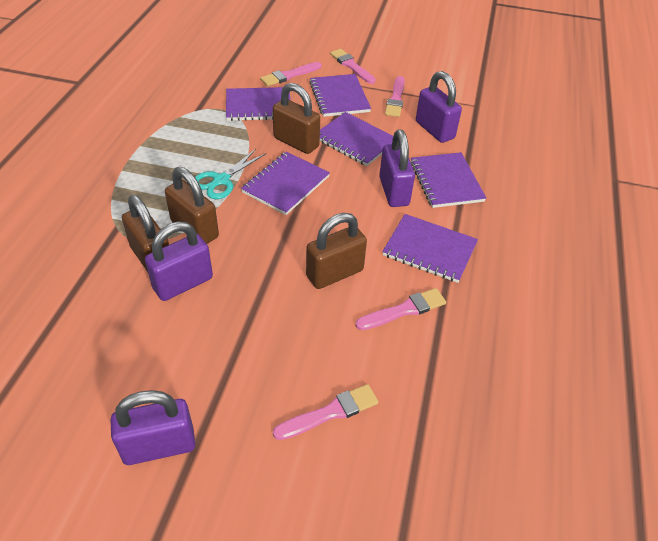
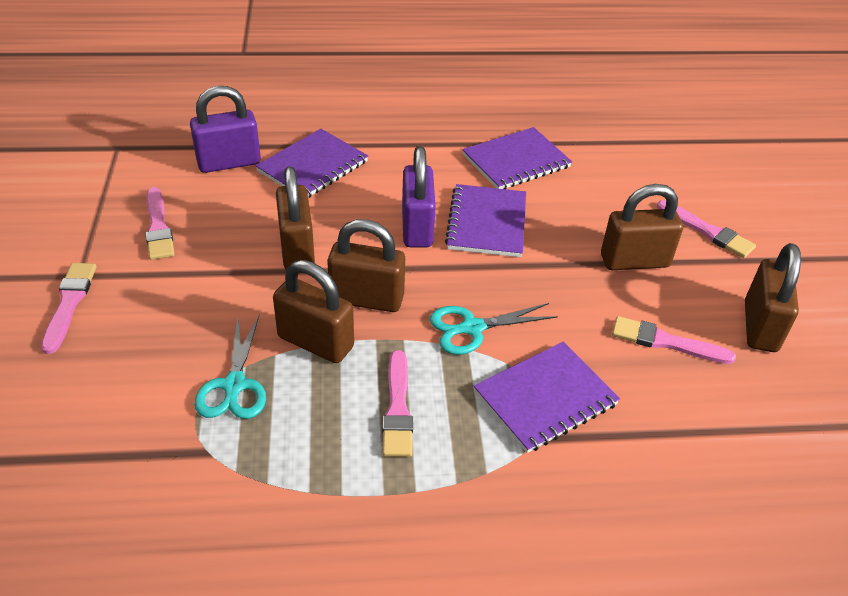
brown padlock: [122,195,169,272] [165,167,219,244] [273,83,320,154] [306,213,367,289] = 4 -> [273,260,354,363] [276,166,315,269] [327,219,405,312] [601,184,683,270] [745,243,801,352] = 5
purple notebook: [226,87,291,121] [241,152,330,215] [309,74,371,117] [320,112,393,166] [382,214,478,283] [411,152,486,208] = 6 -> [255,129,368,198] [445,184,526,257] [462,127,572,189] [473,341,620,453] = 4
purple padlock: [110,390,195,465] [145,222,213,301] [379,130,415,207] [416,71,462,143] = 4 -> [190,86,261,173] [402,146,436,247] = 2
turquoise scissors: [195,149,266,199] = 1 -> [194,316,266,419] [430,303,558,355] = 2

